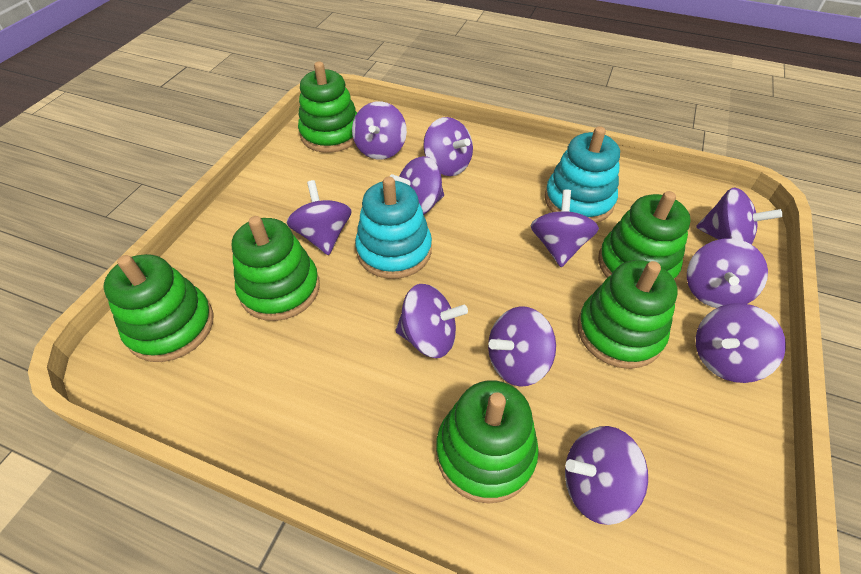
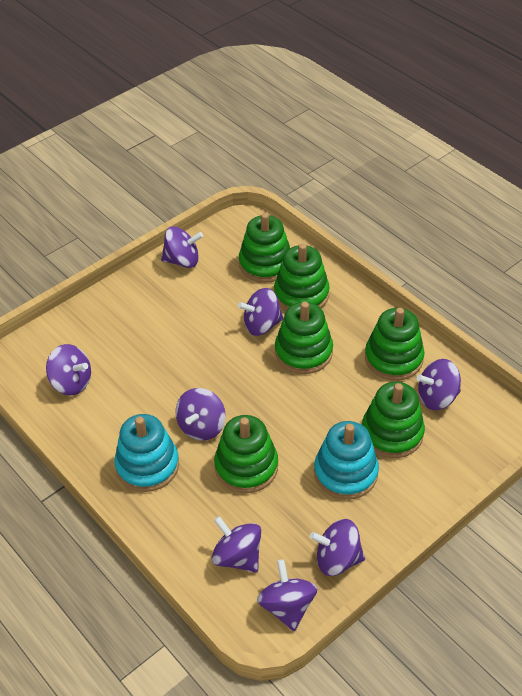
purple spinning top: [286,180,352,255] [352,101,407,160] [389,156,444,215] [395,284,468,358] [423,117,473,176] [488,306,556,387] [531,190,599,267] [565,426,648,525] [687,238,768,308] [696,187,782,245] [696,303,786,383] = 11 -> [46,344,91,395] [161,226,203,268] [175,388,226,441] [212,516,261,573] [238,288,284,336] [257,559,317,631] [310,519,365,576] [417,359,461,410] = 8

